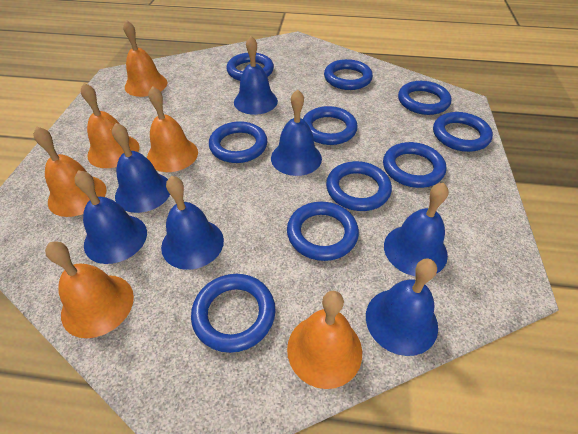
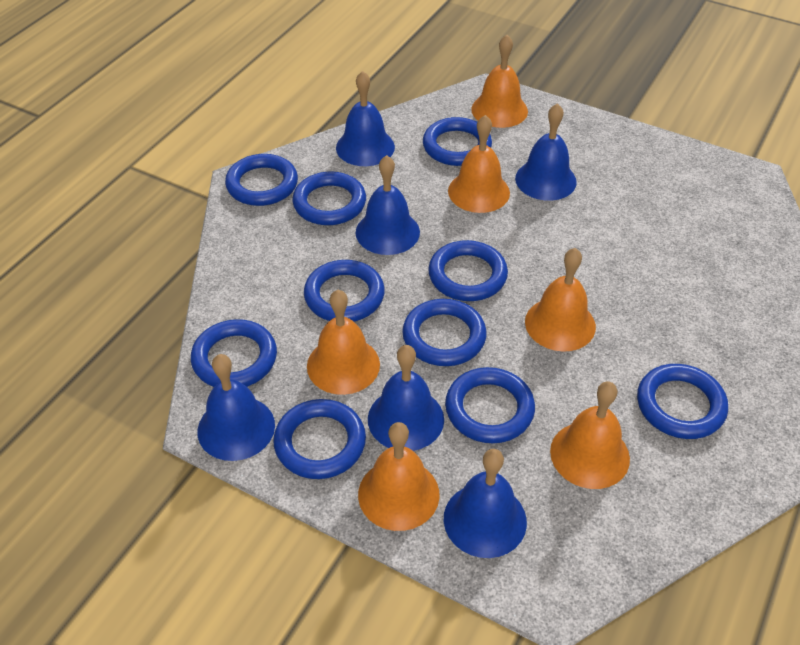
blue bell: [74,170,147,264] [112,123,170,213] [161,176,224,270] [234,36,278,115] [271,89,322,176] [366,259,438,356] [384,183,449,276] = 7 -> [197,354,275,461] [336,71,395,166] [356,155,420,255] [368,345,444,451] [444,449,527,558] [515,103,577,201] = 6

